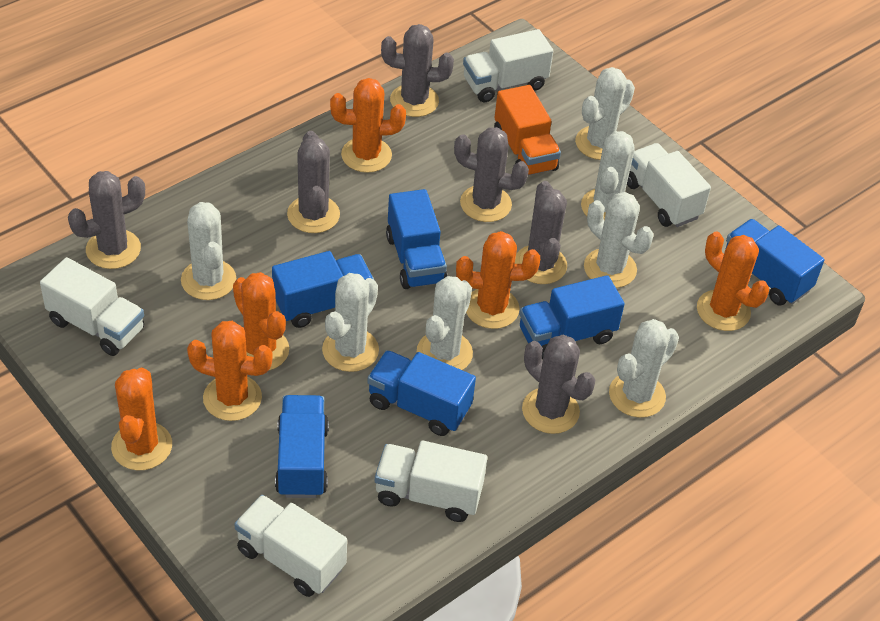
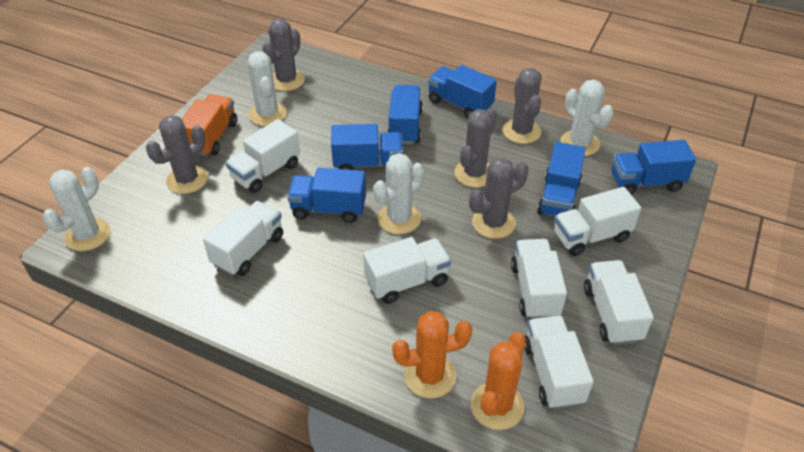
grey cactus: [68,171,145,269] [287,131,340,233] [381,24,454,117] [454,127,529,222] [515,181,567,284] [522,335,595,434] = 6 -> [146,115,208,194] [262,19,305,91] [454,108,497,187] [469,158,529,239] [503,68,542,144] = 5
orange cactus: [111,368,172,471] [187,321,273,421] [233,272,289,371] [330,78,406,173] [456,231,540,329] [697,232,769,331] = 6 -> [392,311,472,398] [470,332,526,430] = 2
white cactus: [181,202,236,300] [322,273,379,372] [417,276,473,370] [575,67,635,160] [581,131,635,220] [584,192,653,288] [609,319,679,418] = 7 -> [43,167,111,251] [248,51,287,126] [373,153,424,234] [560,80,614,156] = 4
white truck: [40,257,144,356] [234,495,347,597] [375,441,487,522] [463,29,553,102] [627,143,711,227] = 5 -> [203,201,283,276] [226,119,300,193] [363,237,451,304] [511,239,567,319] [524,316,593,410] [554,187,641,256] [584,260,654,345] = 7

